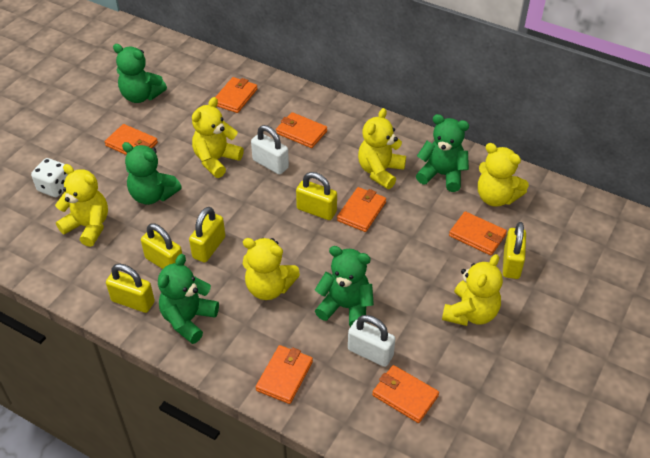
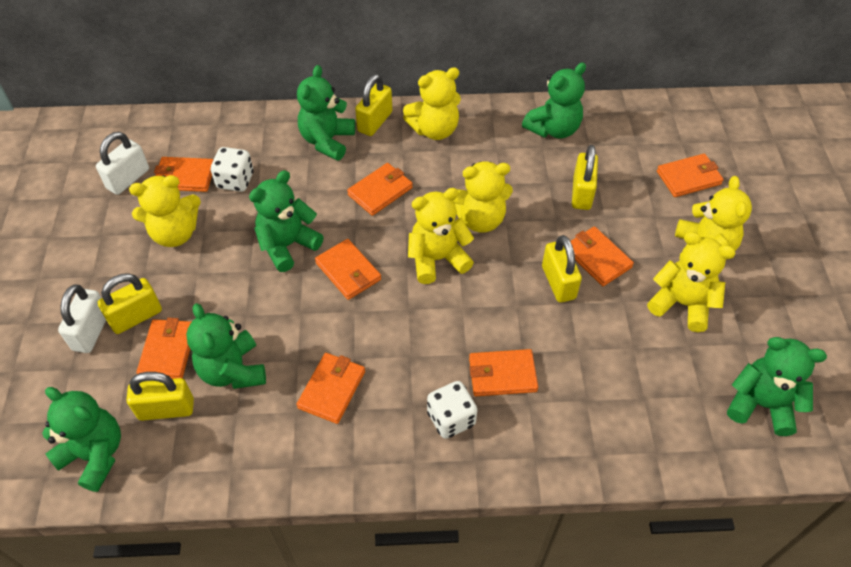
green teddy bear: [113,44,167,103] [122,142,182,205] [158,254,219,344] [315,246,374,327] [416,114,469,192] = 5 -> [42,387,121,492] [186,303,266,389] [249,170,324,272] [297,65,355,161] [522,62,586,139] [727,337,827,436] = 6
orange wallet: [105,124,158,155] [215,77,258,113] [256,345,313,404] [276,112,327,148] [337,187,386,232] [372,365,439,423] [449,211,507,256] = 7 -> [136,318,191,379] [154,157,213,192] [296,353,365,424] [315,239,381,300] [347,163,413,216] [469,349,538,396] [570,226,634,286] [657,154,724,197] = 8
white dice: [31,158,68,197] = 1 -> [211,147,254,192] [427,381,477,439] = 2

